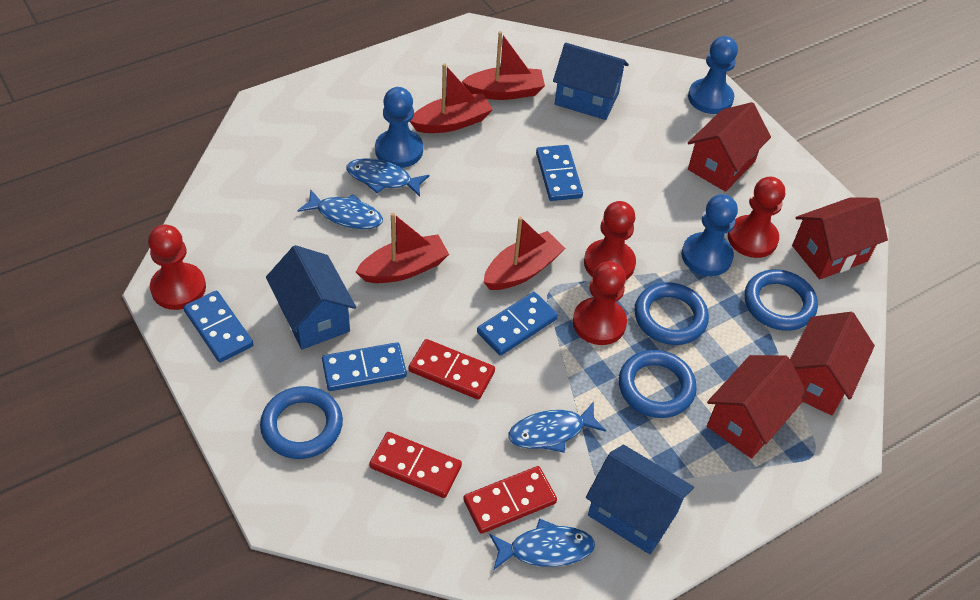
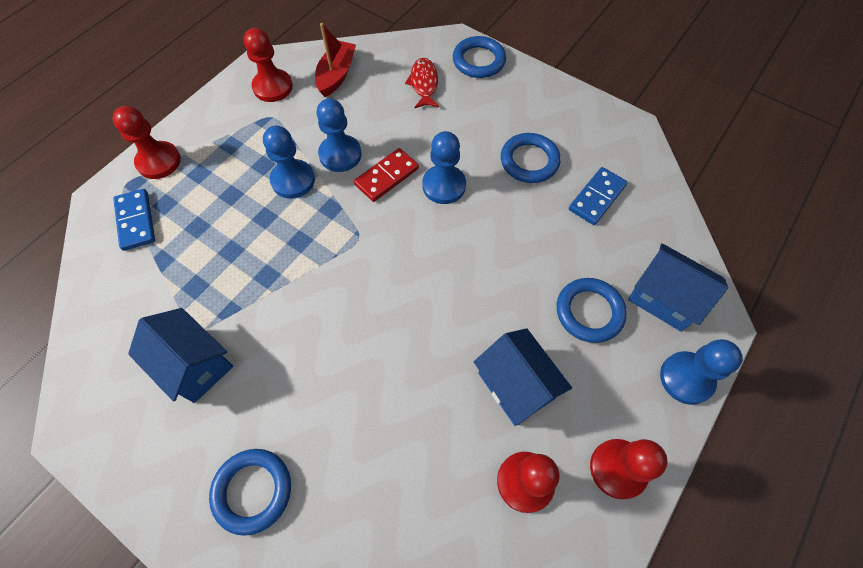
blue domino: [183,291,254,363] [322,342,407,391] [477,292,558,356] [536,145,583,201] = 4 -> [113,189,155,251] [569,167,628,225] = 2
blue fish: [297,189,383,229] [346,158,430,197] [489,519,595,570] [509,402,606,453] = 4 -> none = 0
blue pawn: [375,87,423,168] [682,194,738,276] [688,36,738,114] = 3 -> [263,126,315,198] [317,98,362,172] [422,131,466,204] [660,339,743,405] = 4
red boat: [356,213,449,283] [410,64,493,133] [462,31,545,100] [484,217,565,290] = 4 -> [315,23,356,97] = 1
red domino: [369,432,462,498] [409,339,495,400] [463,466,557,534] = 3 -> [354,148,419,202] = 1
red fish: none = 0 -> [405,58,439,109] = 1
red house: [688,102,771,192] [707,355,808,459] [790,312,875,415] [792,197,888,279] = 4 -> none = 0

